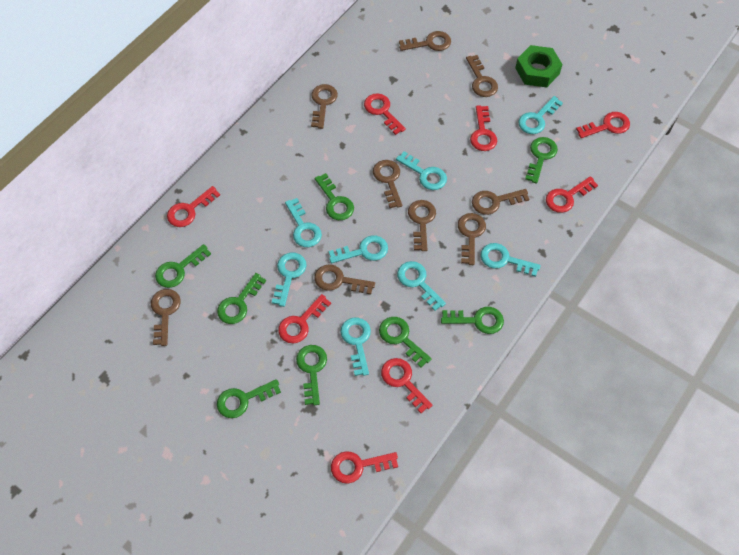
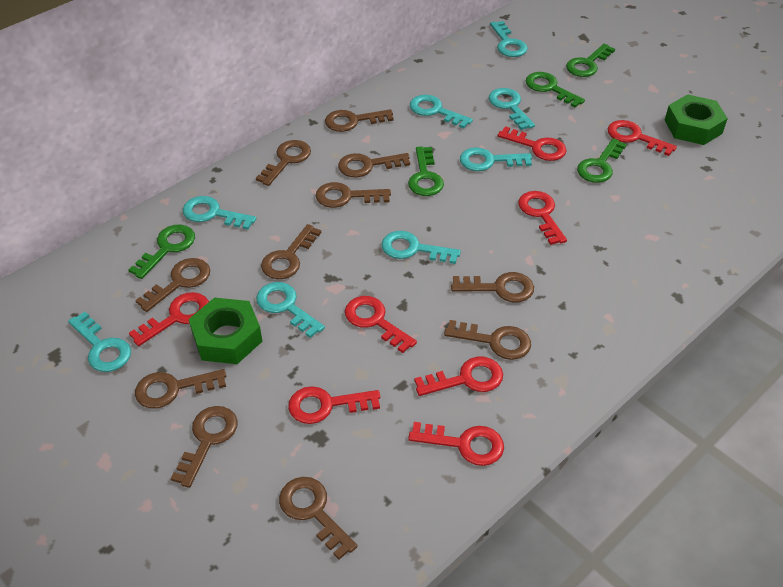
brown key: [151,289,181,346] [311,84,338,129] [314,264,375,295] [373,160,402,208] [399,31,451,51] [408,200,436,251] [458,213,486,265] [466,55,498,97] [472,189,529,215] = 9 -> [135,258,210,312] [135,369,226,409] [171,406,238,488] [256,140,311,186] [261,224,321,279] [279,477,358,560] [316,182,391,208] [325,109,394,132] [338,153,410,178] [444,320,531,360] [451,272,534,302] = 11
green key: [155,244,211,288] [217,273,266,324] [217,379,281,418] [296,345,327,405] [315,173,354,220] [379,317,432,367] [441,307,504,334] [525,137,558,184] = 8 -> [128,225,195,279] [408,146,444,196] [526,72,585,108] [566,44,615,77] [577,138,627,183] = 5
green nut: [515,45,562,88] = 1 -> [189,297,262,364] [664,94,728,145] = 2

